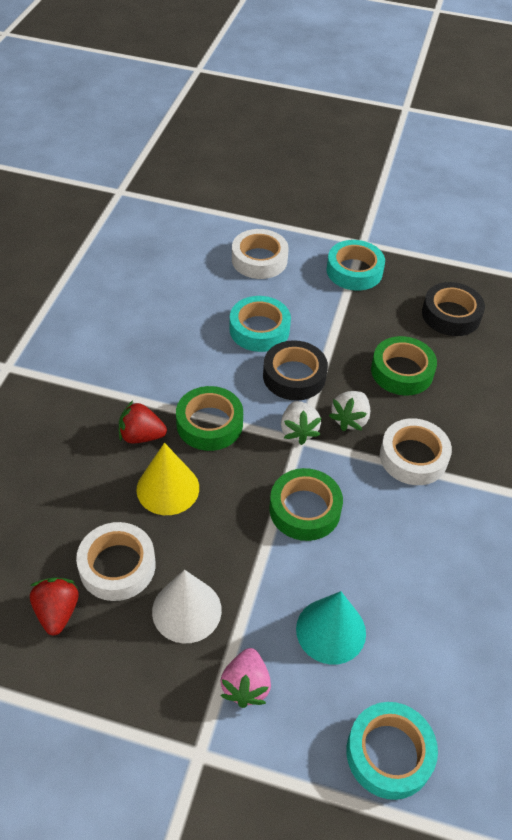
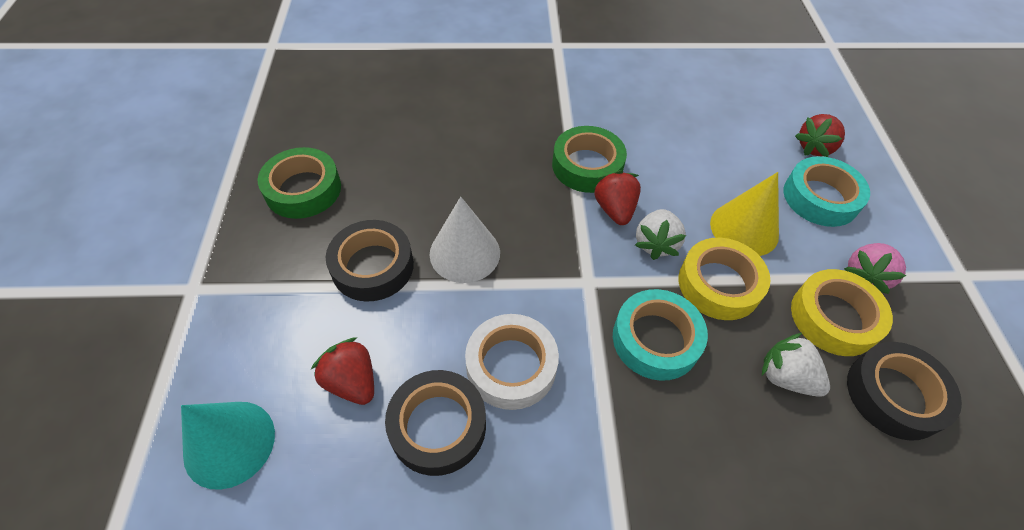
black tape: [263,340,328,401] [422,282,485,336] = 2 -> [326,220,414,302] [385,370,486,476] [847,342,962,441] = 3
green tape: [176,386,243,451] [269,468,343,541] [371,336,437,395] = 3 -> [258,147,341,219] [552,126,627,193] = 2
red strawberry: [30,577,79,635] [119,401,167,443] = 2 -> [311,337,374,405] [593,170,641,225] [795,114,845,157] = 3
turquoise tape: [229,296,291,352] [326,240,385,291] [346,702,438,800] = 3 -> [613,289,708,381] [783,156,870,227] = 2
white tape: [76,522,155,601] [232,229,289,279] [380,418,452,485] = 3 -> [465,314,559,410] = 1
yellow tape: none = 0 -> [678,238,770,320] [791,269,893,356] = 2

